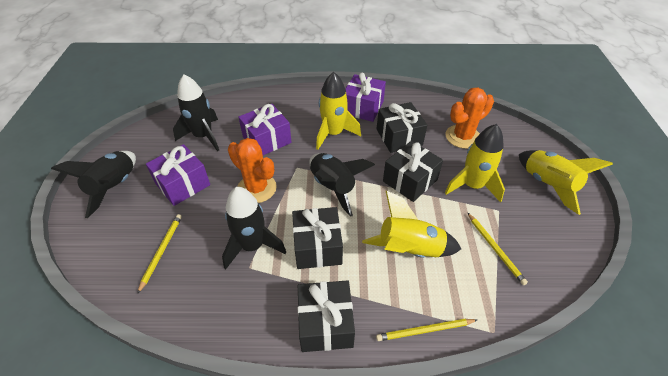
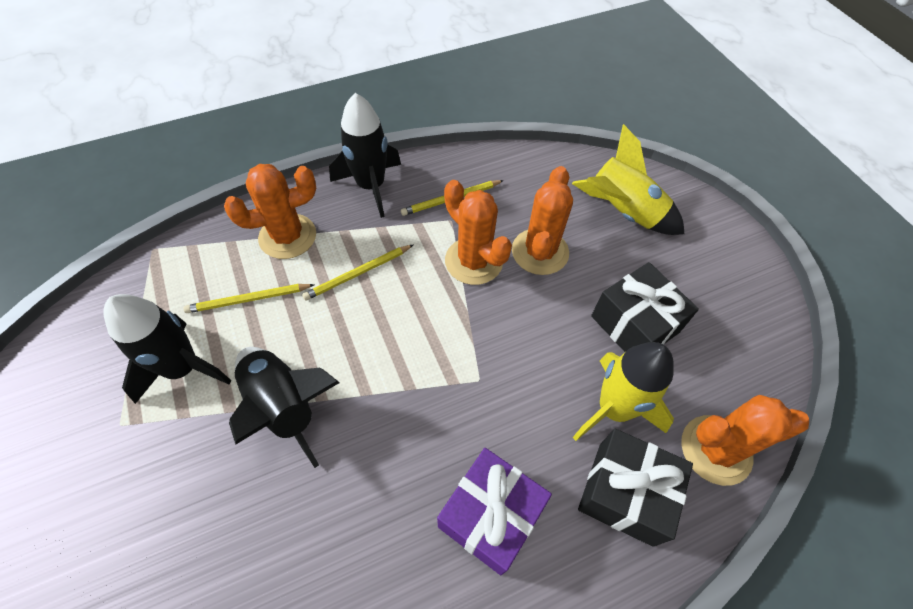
black gift: [292,207,343,269] [298,280,355,352] [377,102,427,153] [383,141,443,202] = 4 -> [578,429,693,547] [591,262,699,352] = 2
black rocket: [51,151,136,218] [173,74,219,151] [222,187,286,269] [309,153,375,217] = 4 -> [103,294,232,404] [229,347,340,468] [329,93,401,218] = 3
orange cactus: [228,138,277,203] [445,87,494,149] = 2 -> [224,164,316,259] [444,180,512,285] [512,166,573,275] [681,395,809,486] = 4
purple gift: [146,144,210,206] [239,104,292,155] [345,73,386,122] = 3 -> [437,448,552,575] = 1
yellow rocket: [316,72,361,150] [362,191,461,258] [445,124,505,203] [519,150,613,215] = 4 -> [572,124,684,235] [573,342,674,441] = 2

